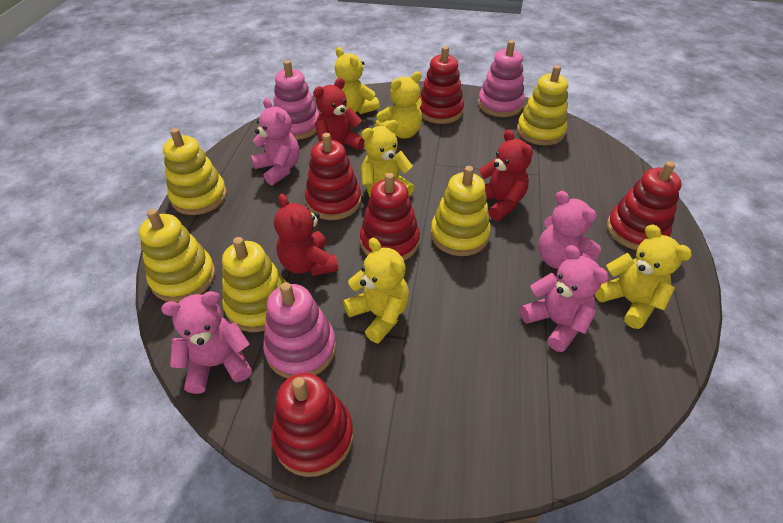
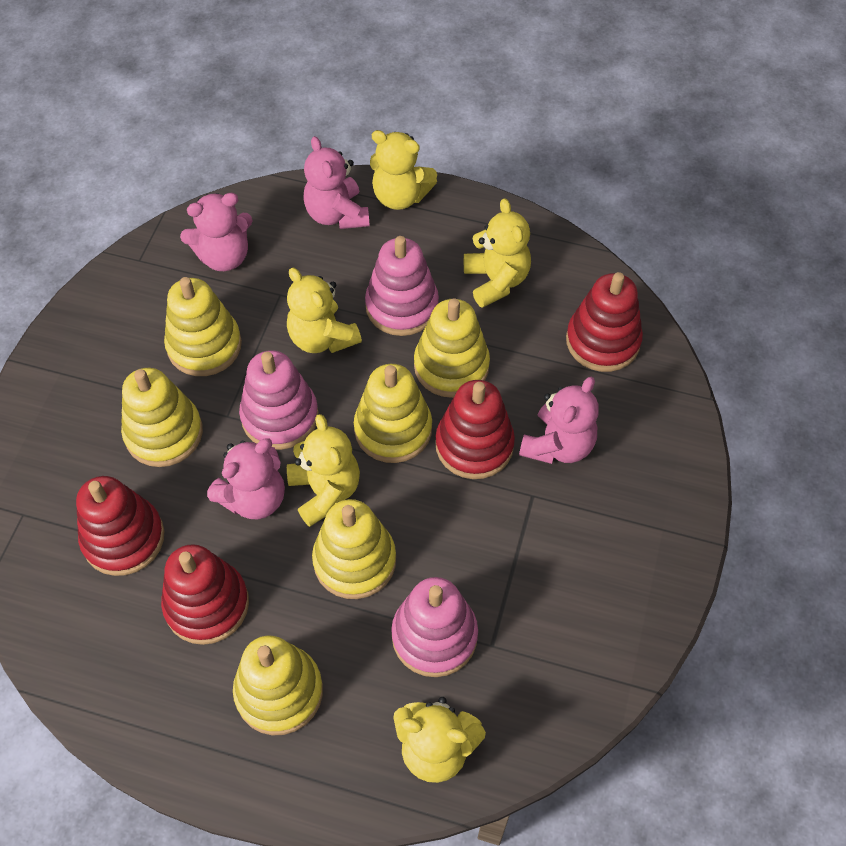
red stacking toy: [271,373,353,477] [305,133,361,220] [360,173,420,261] [419,46,464,124] [607,161,682,250] = 5 -> [76,476,164,576] [161,544,249,645] [435,380,515,479] [566,272,643,372] = 4
red teddy bear: [274,194,339,276] [313,78,365,150] [479,129,533,221] = 3 -> none = 0
yellow stacking toy: [139,209,215,302] [163,128,227,215] [222,237,286,332] [431,166,491,256] [517,65,568,145] = 5 -> [121,368,203,467] [164,277,242,376] [233,636,323,735] [312,499,396,599] [354,364,432,463] [414,298,490,398] = 6

